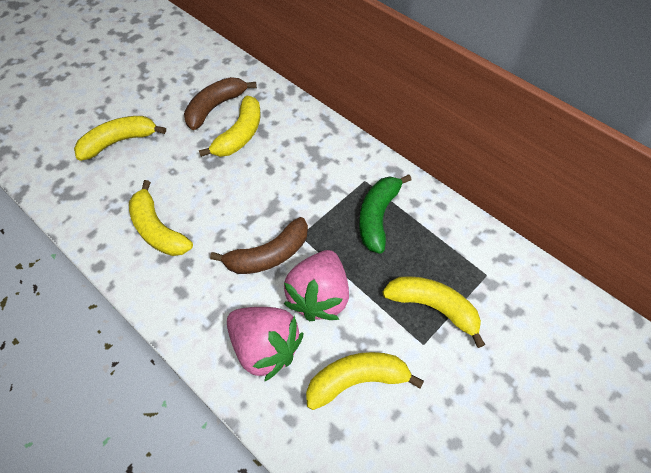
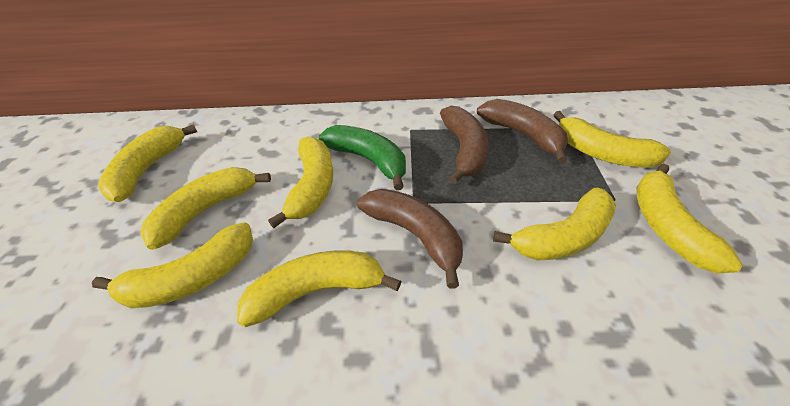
brown banana: [184,77,257,130] [210,217,308,274] = 2 -> [357,189,463,289] [440,106,489,184] [477,99,568,163] = 3
pink strawberry: [227,307,303,382] [284,250,349,321] = 2 -> none = 0
yellow banana: [74,116,166,161] [129,180,193,256] [199,96,261,157] [306,352,424,410] [382,276,485,348] = 5 -> [92,223,253,309] [98,124,197,202] [140,167,271,250] [237,250,401,327] [268,136,333,228] [493,188,616,260] [553,111,671,168] [637,164,742,273] = 8

